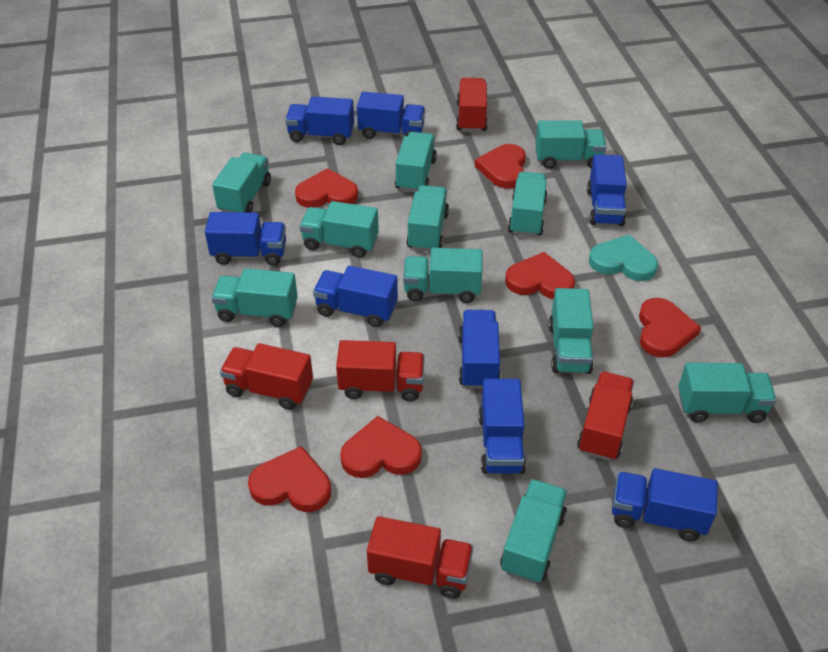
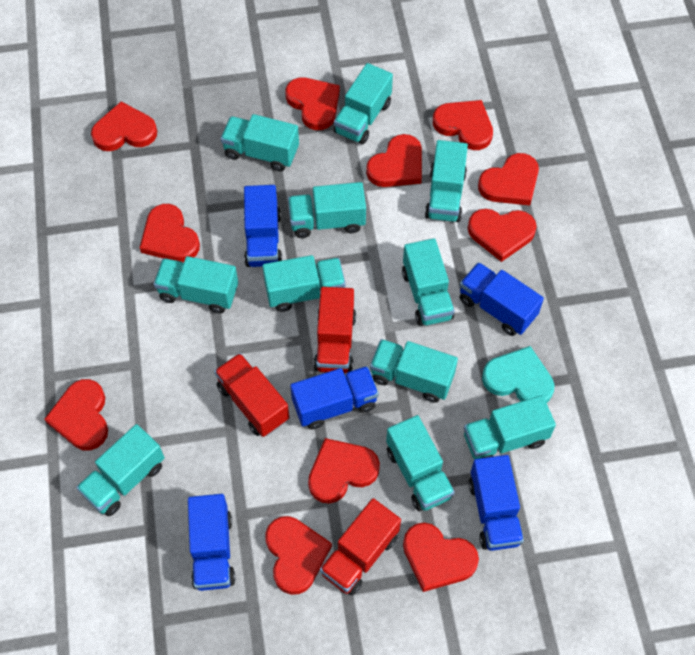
blue truck: [205,212,286,266] [285,96,354,145] [313,266,398,327] [357,92,425,139] [458,310,501,389] [478,379,526,474] [587,154,627,226] [612,468,718,541] = 8 -> [188,494,235,591] [244,185,282,267] [290,366,379,429] [460,262,544,336] [469,455,524,551] = 5
red heart: [248,446,331,512] [295,168,358,208] [340,416,422,478] [475,144,526,189] [505,252,575,299] [639,298,701,358] = 6 -> [44,379,108,451] [91,102,157,151] [140,204,200,262] [265,516,332,595] [285,78,340,130] [308,438,380,504] [366,134,422,187] [403,523,479,592] [433,100,493,150] [468,209,537,262] [478,153,539,206] = 11
red truck: [220,343,313,410] [336,340,425,401] [367,516,473,599] [456,78,488,132] [577,371,634,461] = 5 -> [214,353,289,437] [314,287,356,373] [320,498,401,595] = 3

